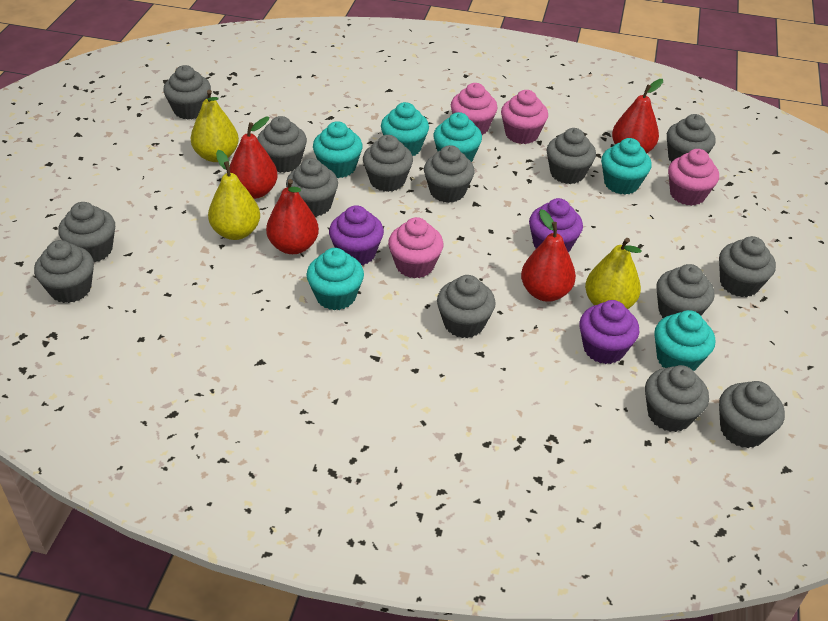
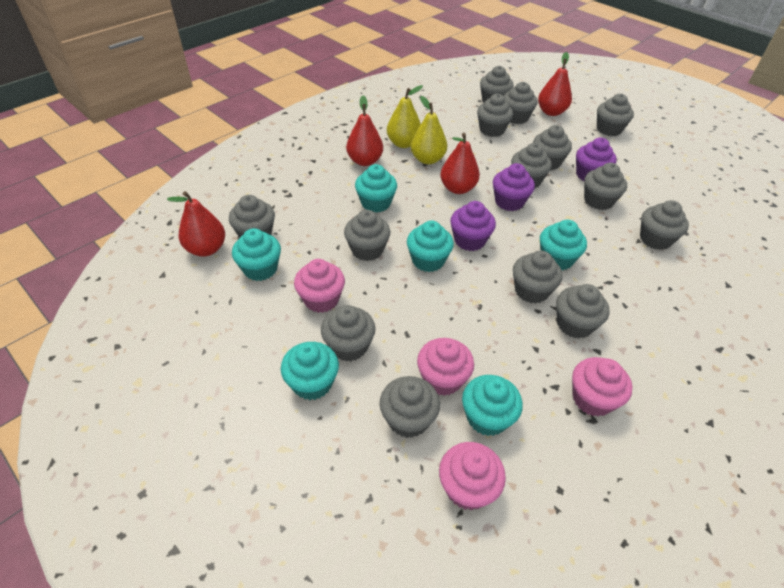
yellow pear: [191,90,239,162] [208,150,260,240] [585,238,642,309] = 3 -> [387,85,423,148] [411,96,447,164] = 2

